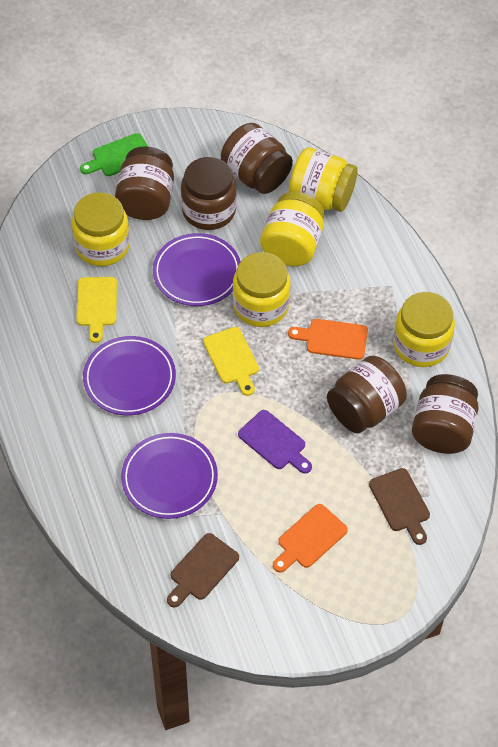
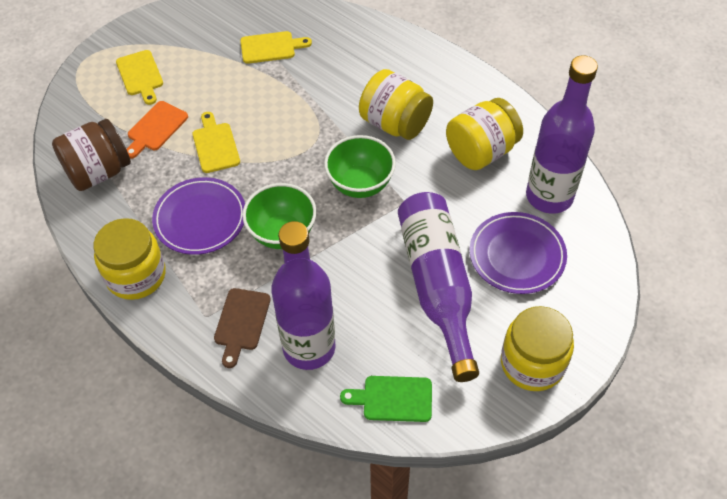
brown cutting board: [167,533,239,607] [369,468,430,545] = 2 -> [214,288,271,368] = 1
brown jar: [115,146,174,220] [181,157,237,230] [221,123,293,194] [327,356,407,433] [412,374,479,454] = 5 -> [52,119,131,191] = 1
green bowl: none = 0 -> [242,183,317,249] [324,135,396,198] = 2
orange cutting board: [273,504,348,573] [288,319,368,360] = 2 -> [127,101,188,159] = 1
purple bottle: none = 0 -> [271,221,335,370] [398,192,479,382] [526,55,598,214] = 3
purple cutting board: [238,410,312,474] = 1 -> none = 0
purple plate: [83,336,176,415] [121,433,218,519] [153,233,241,306] = 3 -> [152,177,245,255] [470,212,567,294] = 2
yellow cutting board: [76,277,117,343] [203,327,259,396] = 2 -> [116,50,163,105] [192,112,240,173] [240,31,312,64] = 3
yellow jar: [72,192,130,266] [233,252,290,327] [260,192,324,267] [289,147,358,212] [393,292,455,367] = 5 -> [93,218,166,300] [359,69,433,140] [446,98,523,170] [501,306,574,391] = 4

